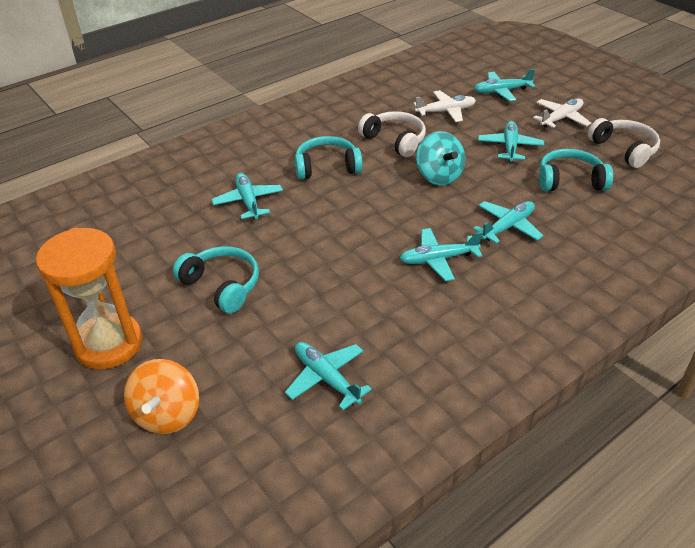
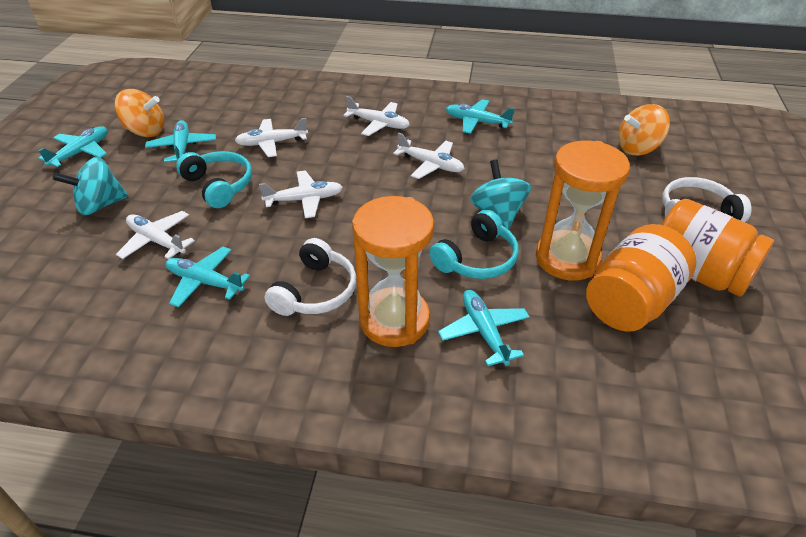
orange hourglass: [36,228,143,370] = 1 -> [352,196,434,347] [536,141,630,280] = 2
orange jar: none = 0 -> [586,224,697,332] [661,199,774,297] = 2
orange spinning top: [124,359,199,434] = 1 -> [114,89,164,137] [618,104,670,156] = 2
turquoise headphones: [173,246,259,313] [295,136,363,180] [539,149,613,191] = 3 -> [176,151,252,208] [430,209,519,279] = 2
turquoise plane: [211,173,283,219] [285,342,372,410] [399,228,482,281] [473,201,543,244] [474,69,535,101] [478,121,544,162] = 6 -> [38,126,107,167] [145,120,216,162] [166,247,250,307] [438,290,530,366] [446,99,514,134] = 5
turquoise spinning top: [416,131,465,186] = 1 -> [53,157,128,215] [470,159,531,229] = 2
white plane: [413,90,476,122] [533,98,591,128] = 2 -> [116,211,195,259] [235,118,308,157] [259,171,343,218] [343,96,410,136] [393,133,465,179] = 5

